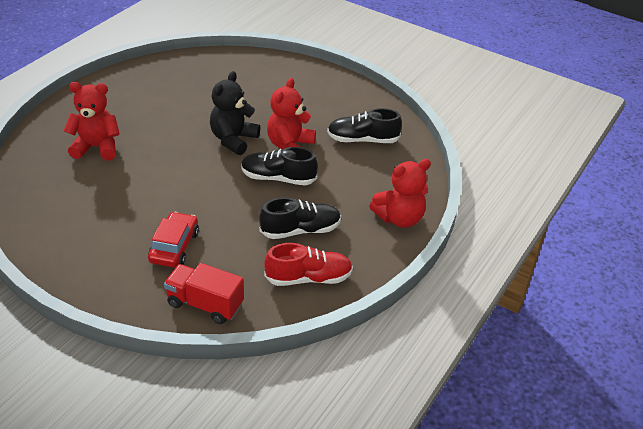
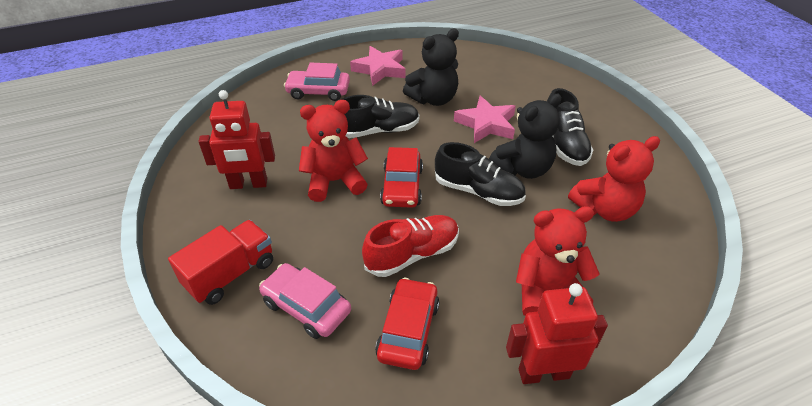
black teddy bear: [210,71,260,155] = 1 -> [403,28,459,106] [489,94,561,179] = 2
pink car: none = 0 -> [259,263,351,339] [284,63,350,101] = 2
pink star: none = 0 -> [350,46,405,86] [454,96,516,143] = 2
red car: [148,212,199,268] = 1 -> [375,278,440,370] [380,147,423,208] = 2
red robot: none = 0 -> [198,90,275,189] [506,283,608,384] = 2

